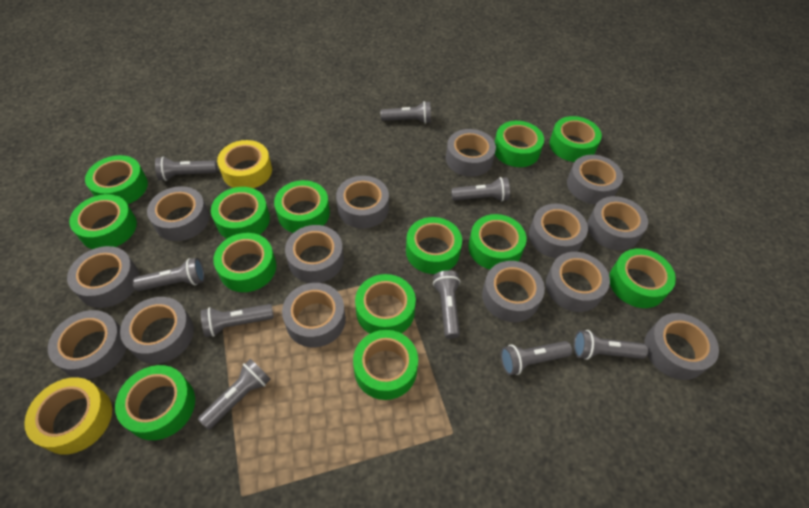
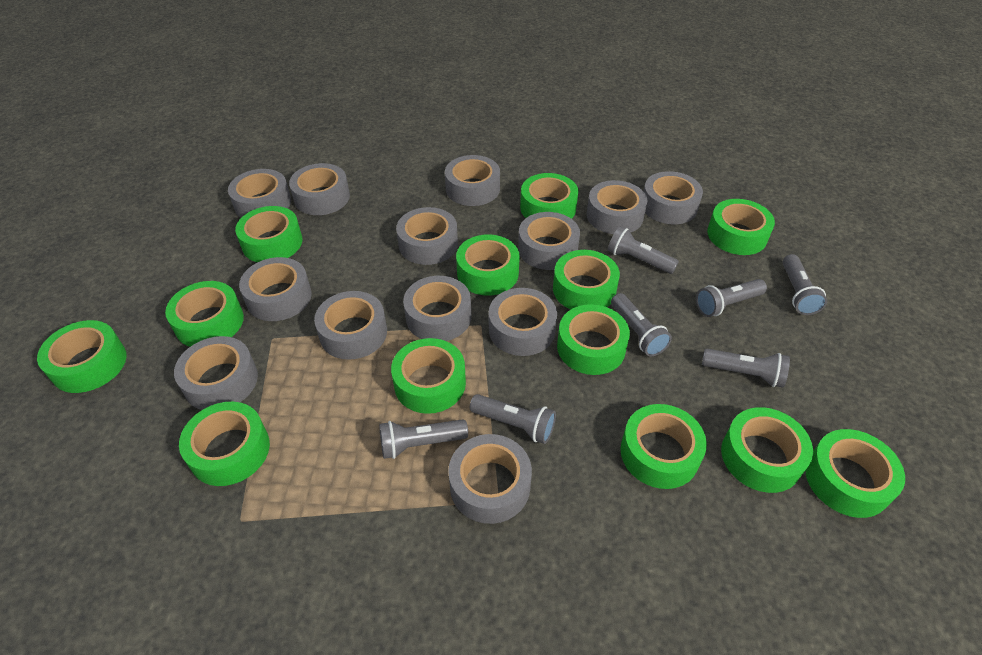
grey flashlight: [132,258,205,291] [155,156,217,181] [198,359,270,430] [201,304,274,337] [381,101,431,124] [433,270,460,339] [451,177,510,201] [501,341,572,375] [574,330,648,360] = 9 -> [379,419,468,459] [470,394,556,444] [608,226,679,274] [611,293,672,356] [696,279,767,317] [702,349,790,388] [783,254,827,315] = 7
grey tape: [48,310,127,379] [67,246,139,308] [120,297,194,364] [147,186,209,241] [282,283,346,347] [285,225,344,283] [336,176,389,228] [446,129,496,177] [482,261,545,322] [529,204,588,258] [546,252,610,312] [567,155,623,204] [587,196,648,250] [644,313,719,380] = 14 -> [174,336,258,410] [228,169,291,218] [239,257,312,321] [289,163,350,215] [314,291,387,360] [396,207,458,265] [403,276,471,341] [445,155,500,206] [448,434,532,524] [489,288,557,356] [518,212,580,270] [586,180,648,234] [644,171,703,224] = 13
yellow tape: [24,377,112,455] [217,140,272,188] = 2 -> none = 0

